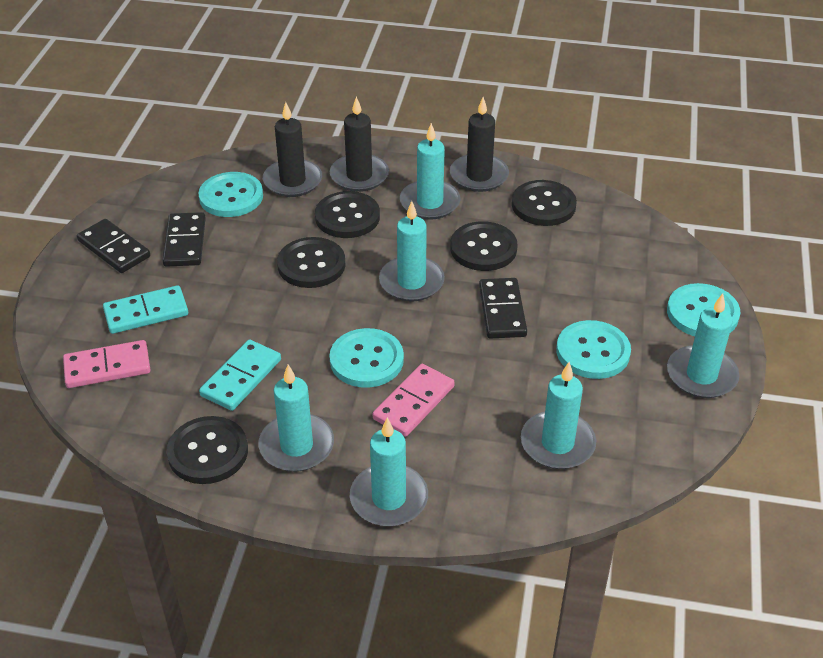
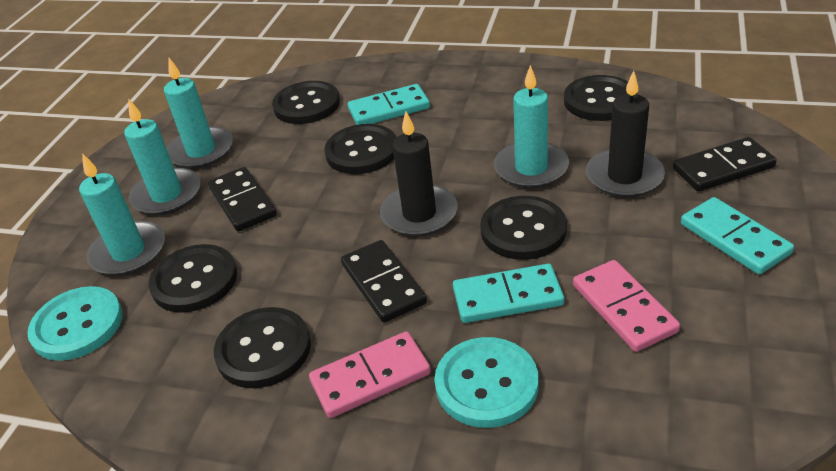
black button: [167,416,248,484] [277,237,346,288] [315,191,380,238] [450,221,518,271] [512,180,577,226] = 5 -> [148,244,237,313] [214,307,311,388] [272,81,340,124] [324,124,397,174] [480,196,567,260] [564,75,637,121] = 6
black candle: [263,102,322,197] [330,96,389,192] [450,97,509,192] = 3 -> [380,111,458,237] [586,71,665,198] = 2
turquoise button: [198,172,263,217] [329,328,404,388] [556,320,631,379] [667,283,740,336] = 4 -> [27,286,123,361] [435,337,538,428] = 2
turquoise candle: [258,365,334,472] [350,417,428,526] [379,201,445,302] [400,123,461,220] [521,362,596,469] [667,294,739,398] = 6 -> [79,153,165,276] [124,99,201,215] [164,58,233,169] [494,65,569,188] = 4
turquoise domino: [103,285,188,334] [199,339,281,411] = 2 -> [348,84,430,125] [453,264,564,323] [681,197,794,275] = 3

